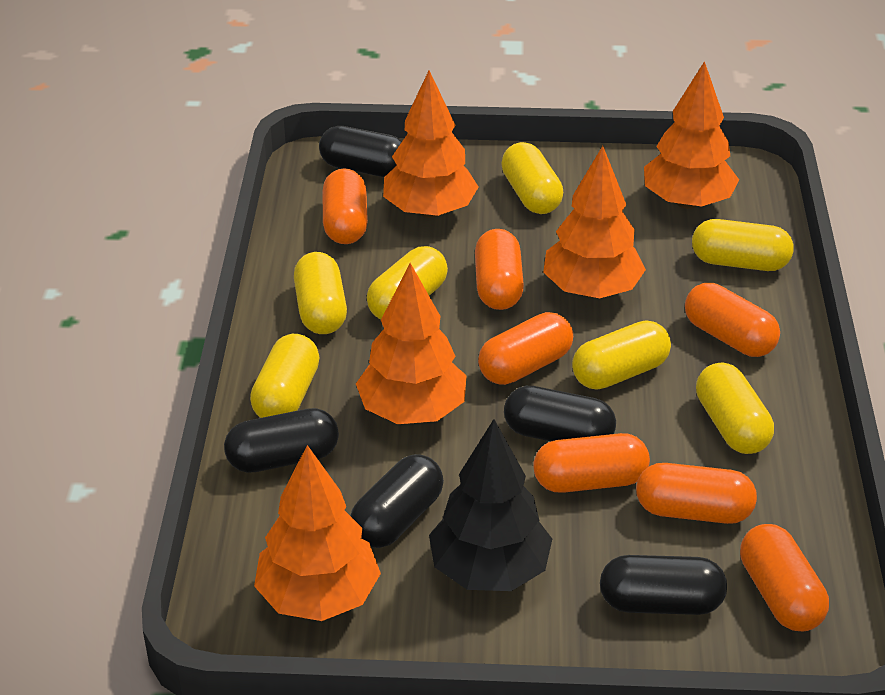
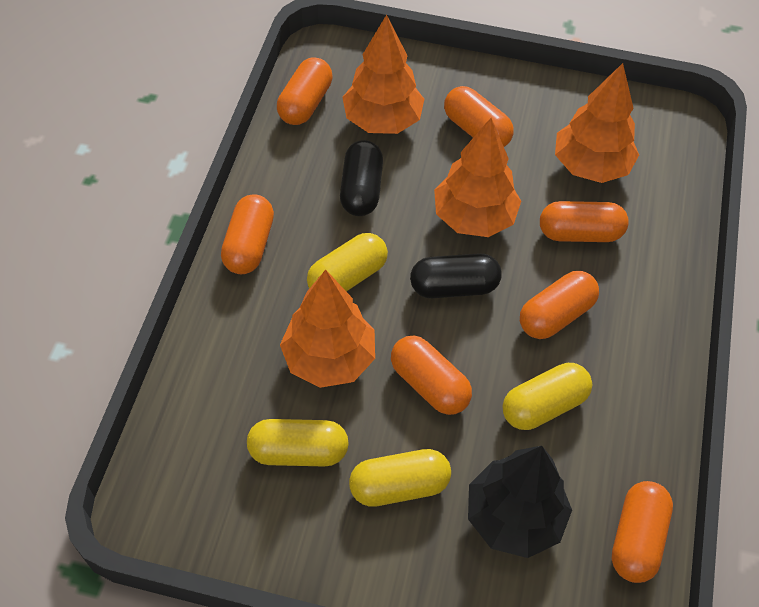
black capsule: [224,408,339,473] [319,126,402,177] [351,454,444,548] [504,386,616,441] [600,555,727,615] = 5 -> [340,140,383,216] [410,253,502,298] = 2
orange tree: [254,445,381,621] [356,263,467,424] [383,70,479,218] [543,146,646,298] [644,61,739,209] = 5 -> [280,270,375,388] [342,15,424,134] [434,118,521,237] [555,63,639,183] = 4
yellow capsule: [250,334,320,418] [294,252,347,334] [367,246,448,319] [501,142,563,214] [572,320,671,390] [692,219,794,271] [696,362,774,454] = 7 -> [247,419,349,467] [307,233,388,291] [349,449,451,507] [503,363,592,430] = 4

